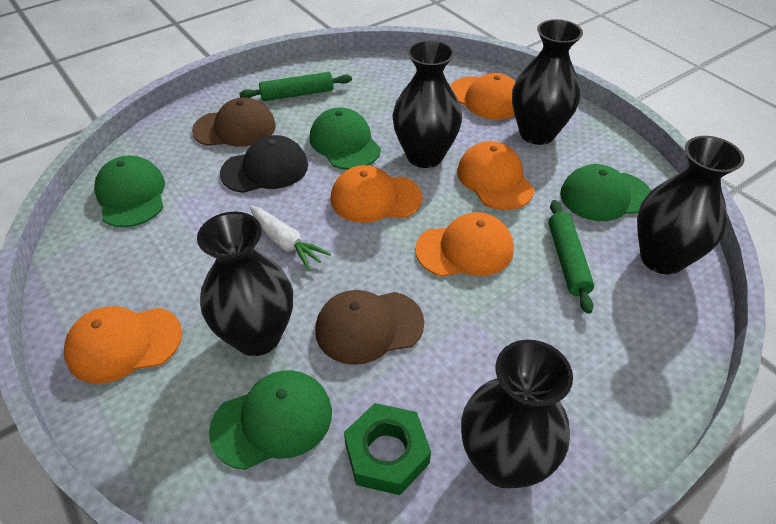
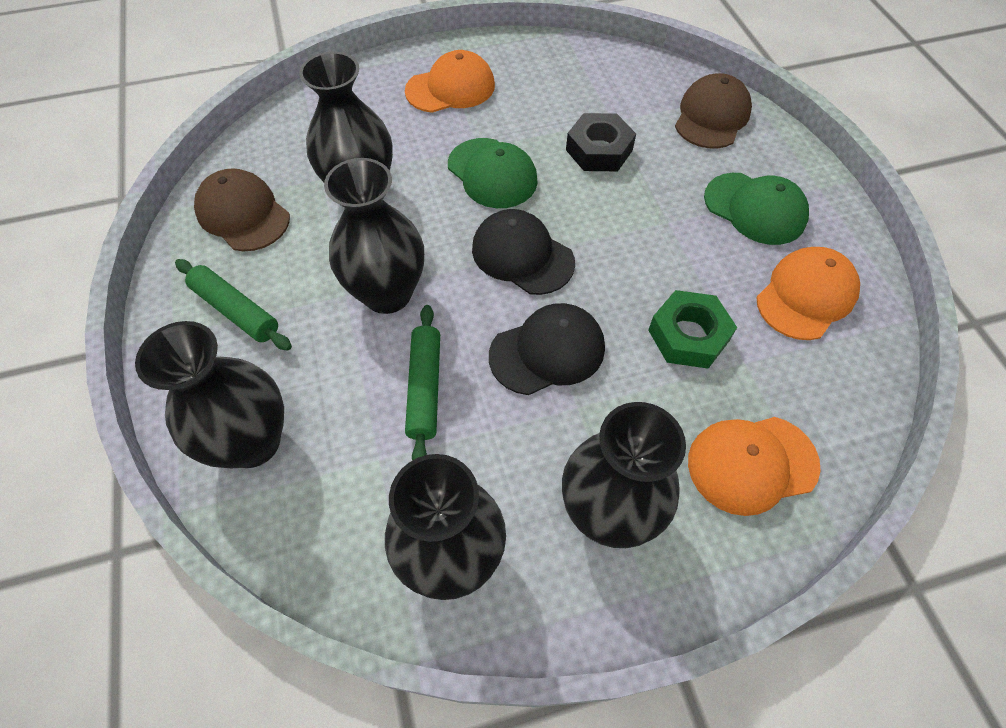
black cap: [220,135,308,193] = 1 -> [472,209,575,295] [489,303,605,395] = 2
black nut: none = 0 -> [566,113,636,171] = 1
green cap: [94,156,165,227] [209,370,332,470] [310,107,381,170] [560,164,651,221] = 4 -> [448,138,538,208] [704,173,809,245] = 2
orange cap: [64,306,182,384] [331,165,423,223] [415,212,514,277] [450,73,515,120] [457,141,534,210] = 5 -> [405,50,495,113] [688,417,821,516] [756,247,860,340] = 3
white carrot: [250,206,331,271] = 1 -> none = 0

